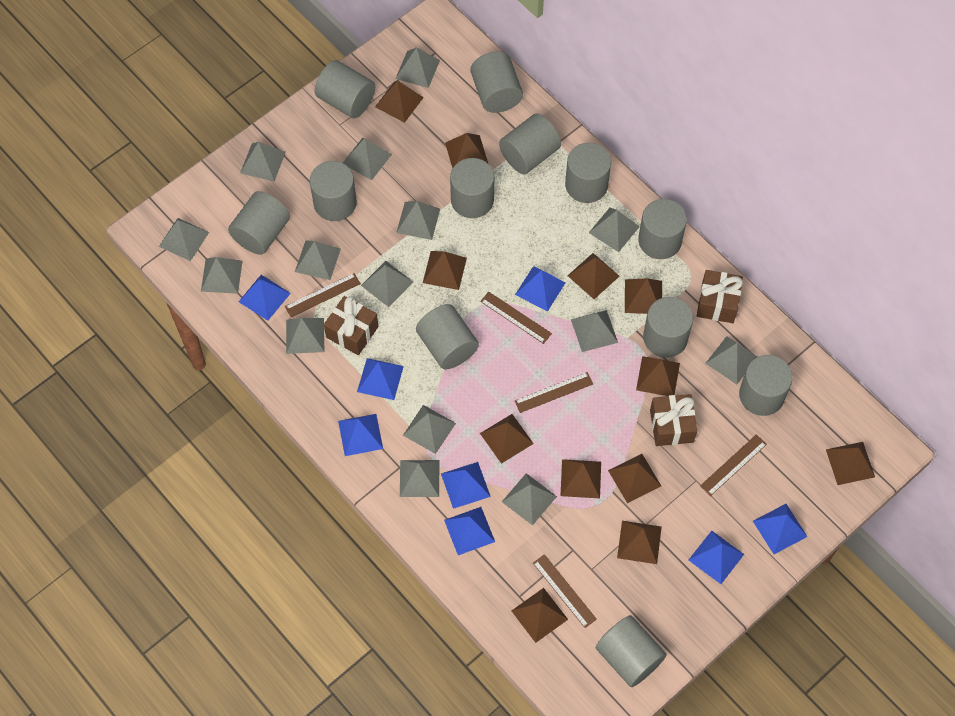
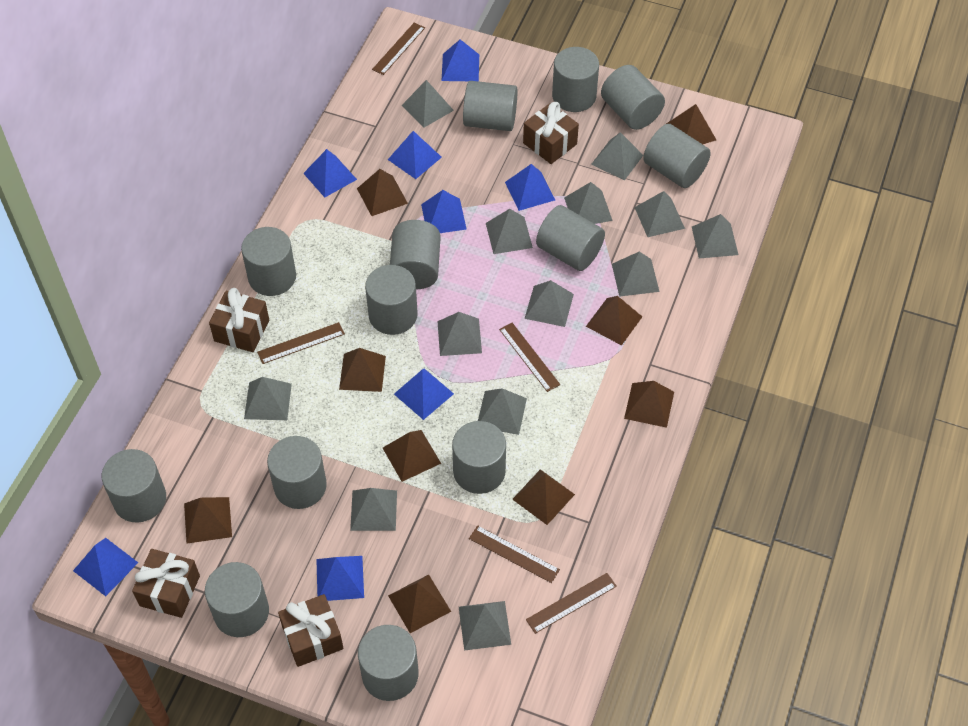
brown gift: [324,296,379,355] [650,394,697,446] [697,270,743,323] = 3 -> [132,549,200,618] [209,288,269,352] [278,594,343,667] [523,102,579,164] = 4
brown pyramid: [375,81,424,123] [423,251,467,290] [445,133,488,168] [480,414,534,464] [512,588,568,643] [560,459,601,498] [568,253,620,299] [608,454,661,503] [617,521,662,564] [625,278,662,314] [636,356,680,396] [826,442,875,485] = 12 -> [184,497,232,544] [339,348,386,392] [357,169,408,216] [383,430,441,482] [388,574,451,633] [512,469,575,525] [586,296,642,346] [624,381,674,428] [666,104,716,144] = 9
grey cylinder: [228,191,290,255] [310,161,357,221] [315,60,375,118] [416,304,479,369] [450,158,494,218] [470,51,523,113] [499,114,561,174] [565,143,611,203] [596,615,667,687] [638,199,687,259] [643,297,693,358] [739,355,792,416] = 12 -> [102,449,166,523] [205,562,269,637] [241,227,296,296] [267,436,327,509] [358,625,419,701] [365,265,418,335] [390,220,441,289] [452,421,506,494] [463,81,517,131] [536,205,605,271] [552,47,599,112] [601,65,665,130] [643,124,711,188] = 13
grey pyramid: [159,218,209,261] [201,257,242,294] [240,142,286,181] [286,318,324,354] [295,240,341,280] [343,138,392,180] [361,261,413,307] [395,47,440,88] [396,201,440,240] [400,460,439,497] [403,405,456,454] [502,473,557,526] [571,310,618,352] [589,208,640,252] [705,336,757,384] = 15 -> [244,377,292,420] [350,488,397,531] [401,80,454,128] [437,312,482,356] [459,601,511,651] [478,388,527,435] [486,209,533,254] [524,280,574,327] [564,182,613,224] [591,132,643,180] [612,252,660,297] [634,191,685,237] [692,214,738,258] = 13

